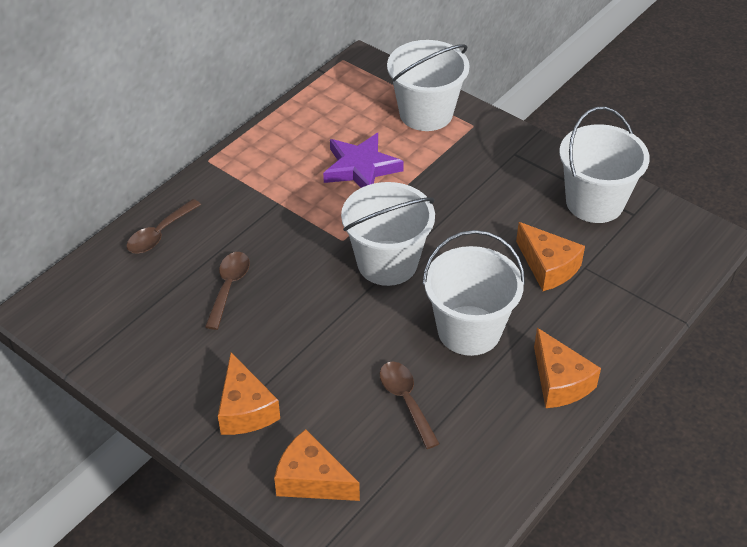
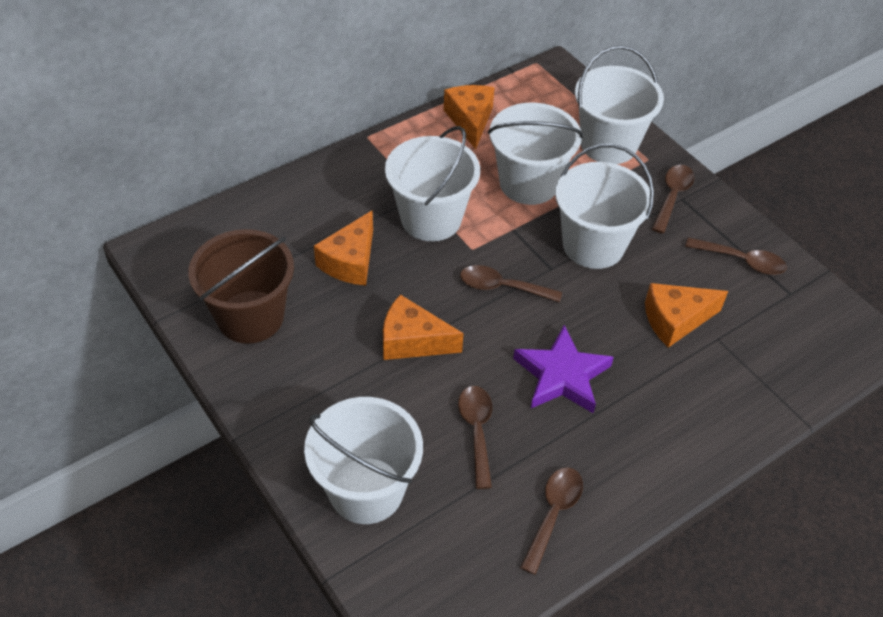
brown bucket: none = 0 -> [188,229,294,344] = 1
brown spoon: [127,199,201,254] [205,252,250,330] [380,362,440,449] = 3 -> [458,386,492,489] [460,265,562,302] [520,467,583,575] [652,165,694,234] [685,237,787,275] = 5
white bucket: [341,182,435,286] [387,40,470,131] [423,230,525,356] [559,107,650,223] = 4 -> [304,397,423,524] [385,126,480,241] [488,103,583,205] [555,144,654,269] [575,45,664,164] = 5

